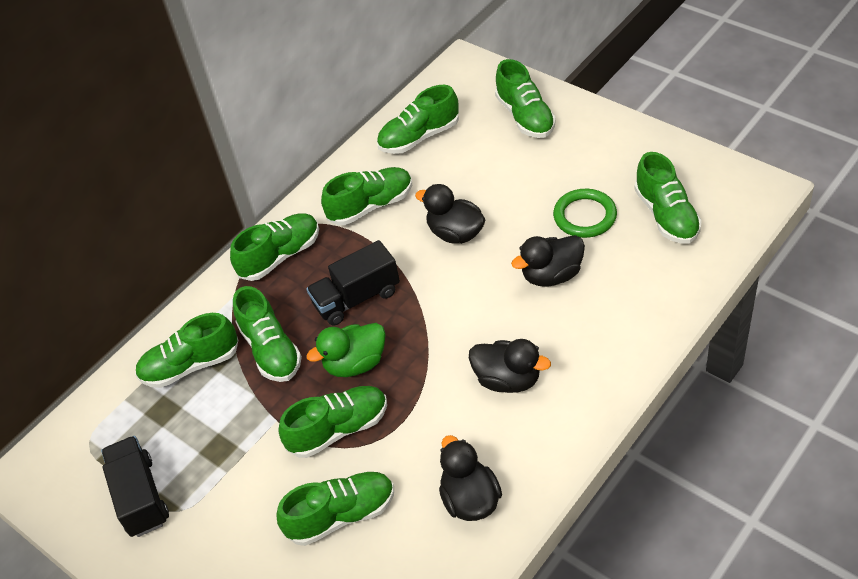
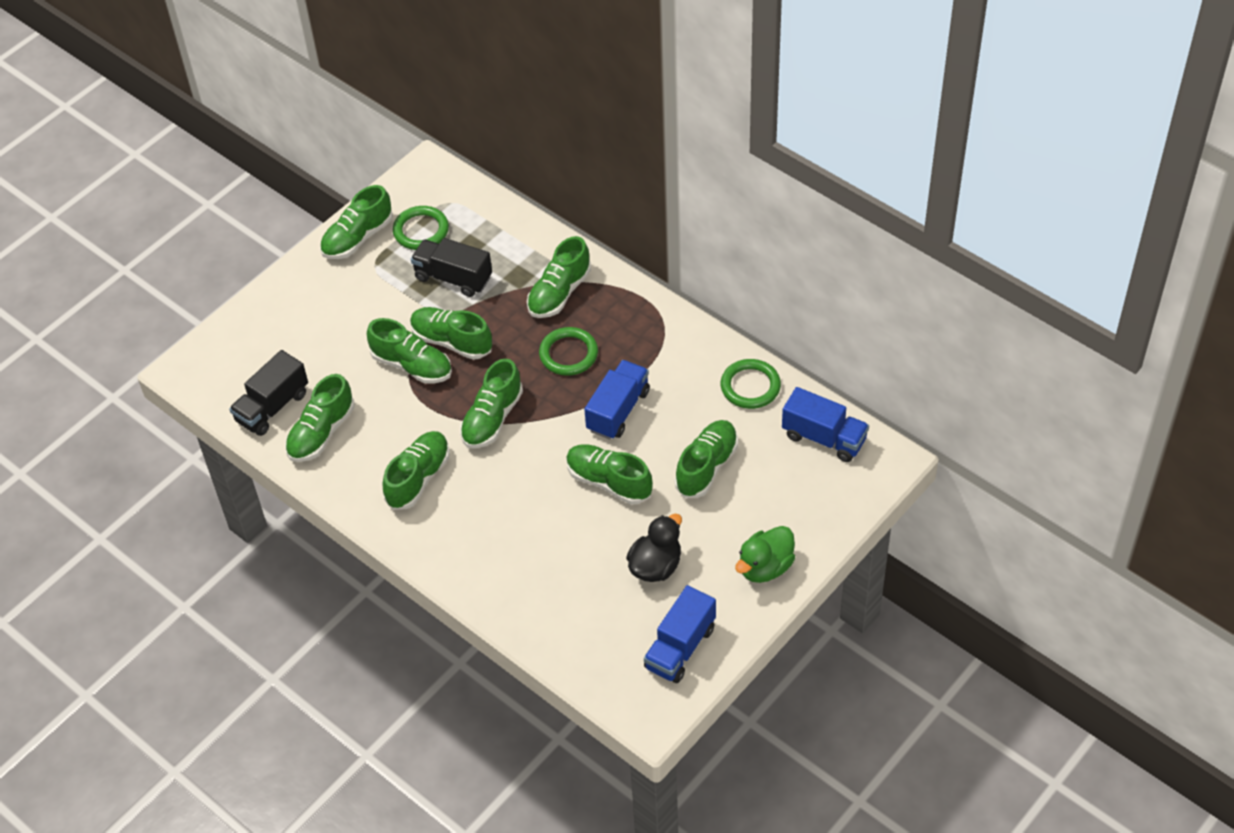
black duck: [415,184,485,244] [439,435,502,521] [469,339,551,393] [511,235,585,287] = 4 -> [626,514,682,582] = 1
blue truck: none = 0 -> [584,360,650,439] [644,585,716,683] [782,387,869,462] = 3
green ring: [553,189,617,238] = 1 -> [393,206,449,250] [539,327,598,376] [721,359,781,409] = 3

